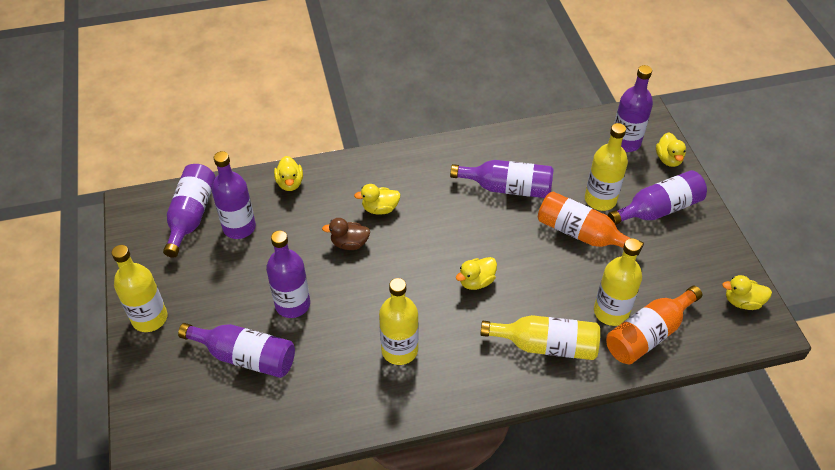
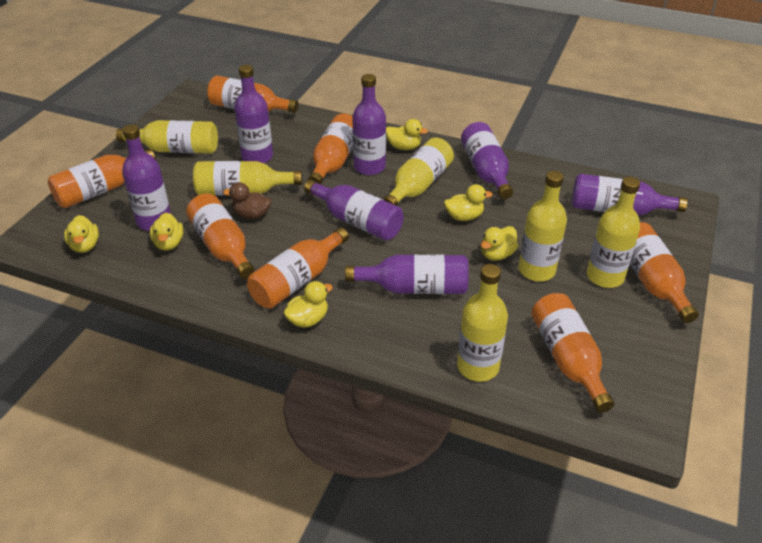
orange bottle: [538,191,644,256] [606,286,702,364] = 2 -> [48,149,156,208] [186,193,255,279] [207,75,299,113] [247,227,349,309] [308,113,353,185] [531,293,614,413] [630,222,699,323] = 7
yellow bottle: [111,245,167,332] [379,278,419,365] [480,315,600,360] [585,123,628,211] [594,238,642,326] = 5 -> [116,120,218,154] [193,161,302,195] [383,137,454,206] [457,264,508,382] [519,171,567,281] [587,177,640,288] = 6
yellow duck: [274,156,303,191] [354,184,401,215] [456,257,497,290] [656,132,686,167] [722,275,772,310] = 5 -> [64,215,99,253] [150,213,183,251] [284,281,333,328] [386,119,428,150] [444,184,493,221] [481,226,518,261] = 6

